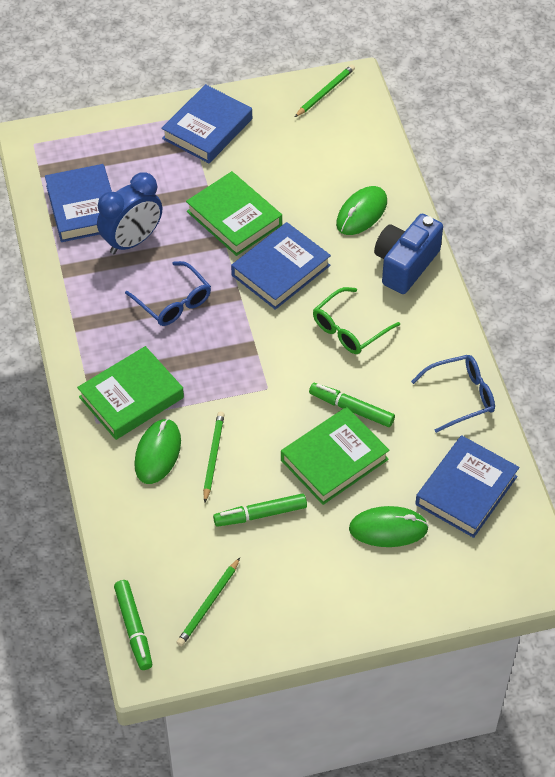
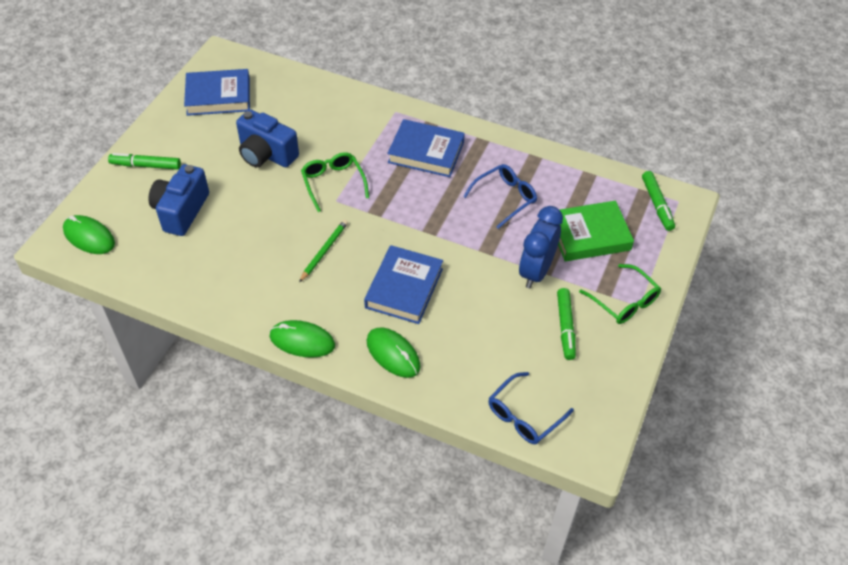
blue book: [45,164,112,242] [161,84,252,163] [231,222,331,310] [415,435,519,538] = 4 -> [184,69,250,116] [364,245,443,324] [387,119,465,177] = 3
blue camera: [374,214,443,294] = 1 -> [148,164,209,236] [236,109,299,167] = 2
green book: [77,346,184,440] [186,171,282,256] [281,407,389,505] = 3 -> [558,201,634,261] = 1
green glasses: [313,287,400,354] = 1 -> [301,152,369,212] [579,264,661,324] = 2
green pencil: [176,558,240,646] [203,411,225,503] [295,65,355,117] = 3 -> [299,219,348,282] = 1

